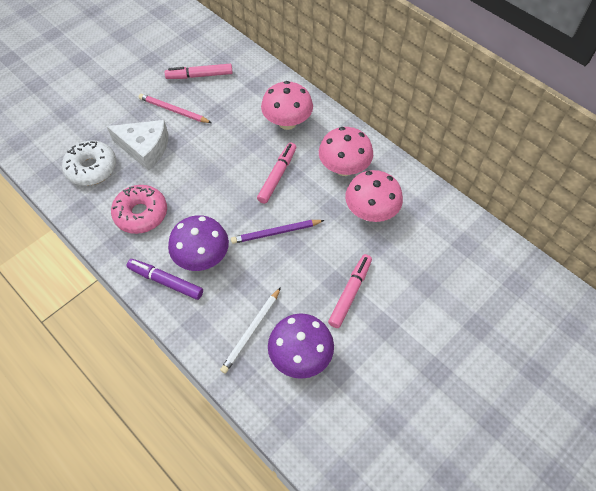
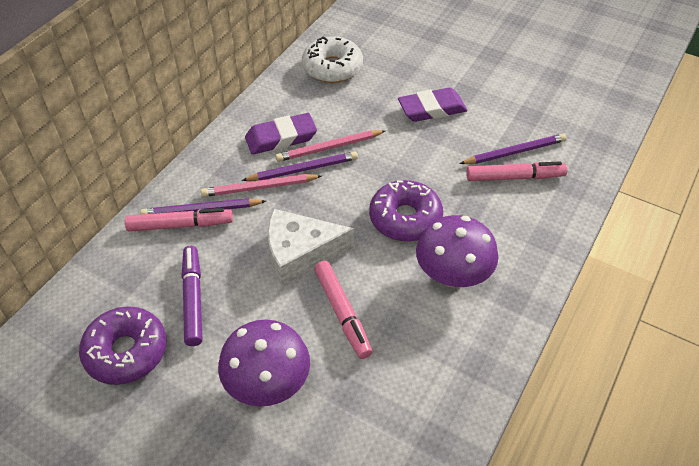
pink donut: [111,185,167,234] = 1 -> none = 0
pink mushroom: [261,81,313,130] [319,127,373,176] [345,170,403,222] = 3 -> none = 0
pink pencil: [138,94,212,123] = 1 -> [201,174,322,197] [276,130,386,162] = 2
purple donut: none = 0 -> [79,306,167,385] [369,180,443,242] = 2
purple eraser: none = 0 -> [245,113,317,155] [398,87,468,122] = 2
purple pencil: [231,220,325,244] = 1 -> [140,198,266,215] [242,152,358,181] [459,134,566,164] = 3
white pencil: [220,287,281,374] = 1 -> none = 0

